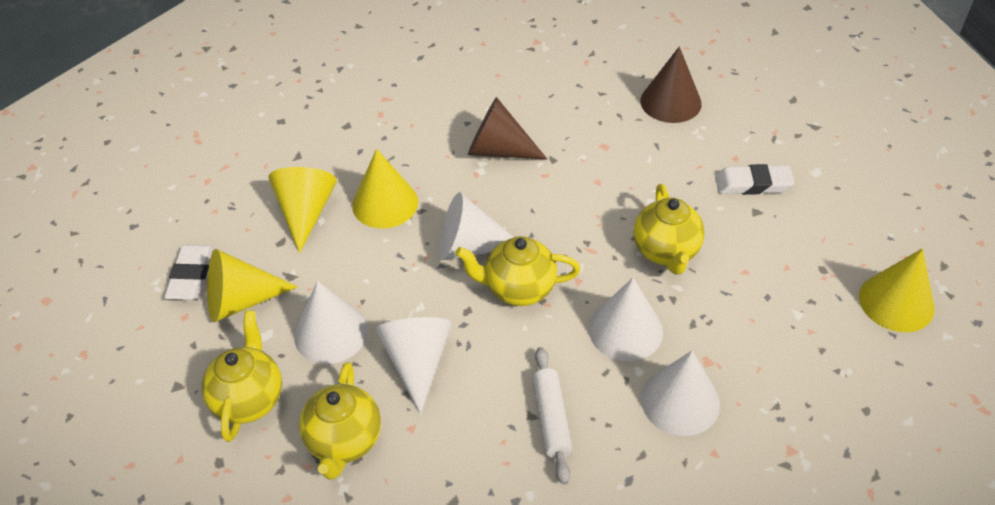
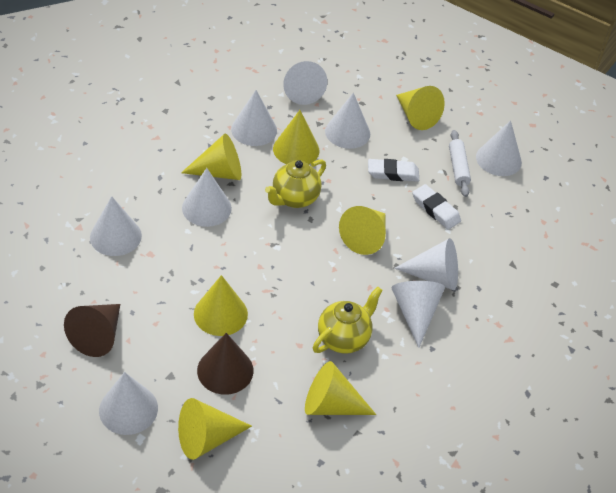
white cone: [294,281,368,364] [375,317,452,414] [439,192,514,260] [589,278,663,361] [641,351,720,436] = 5 -> [90,196,142,256] [99,372,158,435] [182,168,232,227] [231,90,277,146] [283,61,327,105] [325,93,370,149] [391,281,445,348] [394,238,458,290] [476,120,522,176] = 9
yellow cone: [207,249,297,322] [269,167,337,253] [352,149,418,229] [859,248,934,332] = 4 -> [178,398,252,460] [181,134,241,180] [194,275,248,336] [273,110,320,164] [305,361,376,415] [339,206,386,255] [396,86,445,130] = 7
yellow teapot: [201,310,282,442] [299,362,381,480] [455,236,580,306] [633,184,705,275] = 4 -> [265,159,326,208] [313,286,383,354] = 2

